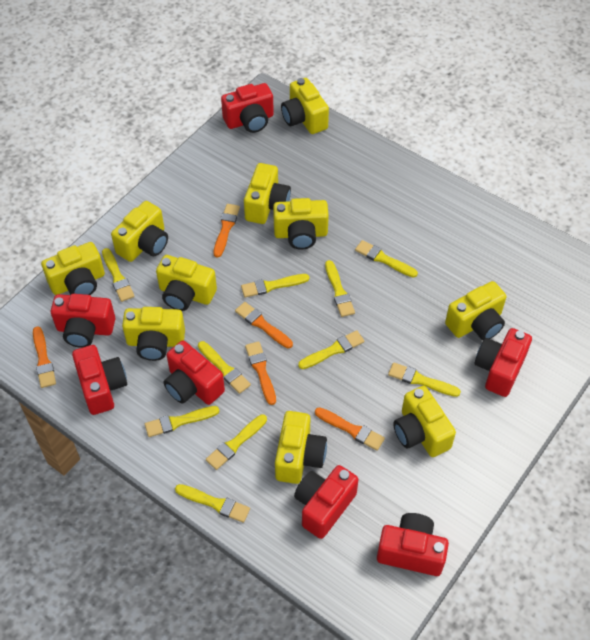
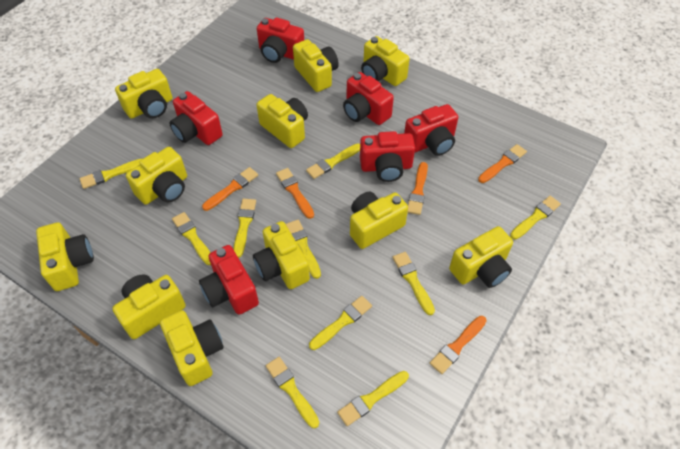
red camera: [51,294,115,348] [72,345,127,415] [164,341,225,405] [221,83,274,133] [294,465,358,539] [377,513,449,576] [475,328,532,397] = 7 -> [169,91,223,145] [199,245,259,315] [257,17,304,63] [343,72,394,125] [360,131,415,182] [404,104,458,156] = 6
yellow camera: [41,242,105,295] [111,201,168,262] [122,307,185,361] [156,255,217,311] [244,163,291,224] [273,198,329,250] [275,411,327,484] [281,78,329,134] [393,386,456,457] [445,281,506,340] = 10 -> [36,222,94,291] [112,274,186,339] [115,69,173,119] [126,147,187,205] [160,310,224,386] [253,221,310,289] [257,94,308,148] [293,39,339,92] [350,192,408,249] [361,36,410,86] [449,226,513,288] = 11

